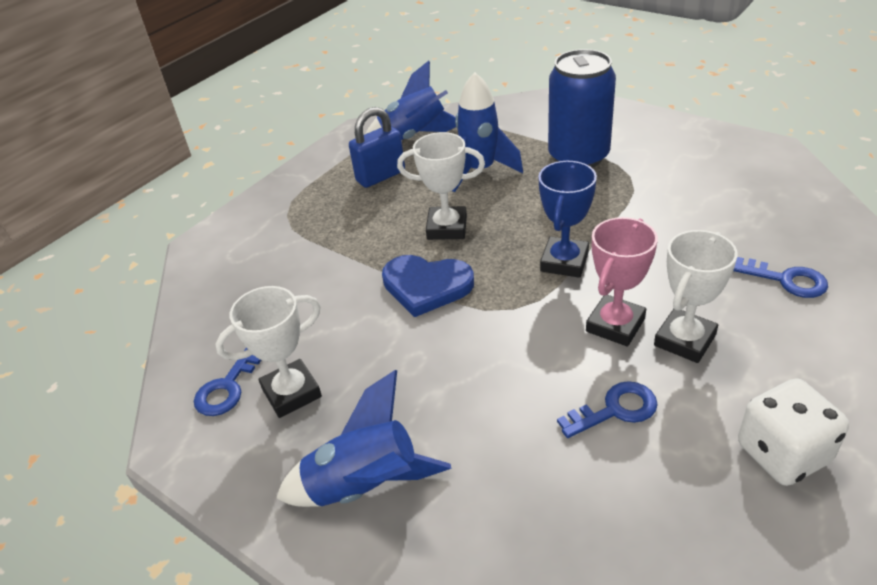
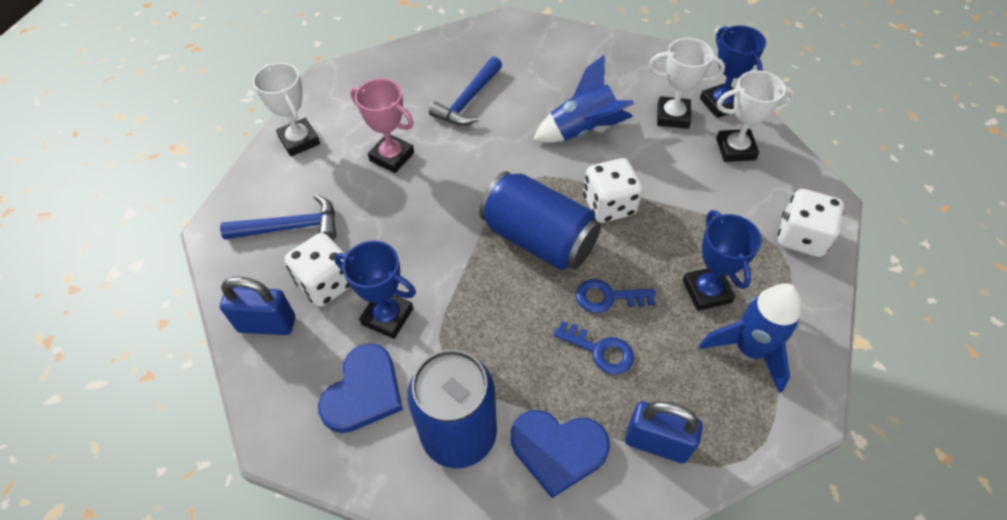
blue can: [548,49,616,168] = 1 -> [407,349,497,468] [479,171,601,270] = 2
blue hammer: none = 0 -> [220,194,336,240] [429,57,502,125] = 2
blue heart: [382,255,474,317] = 1 -> [318,344,403,433] [511,410,610,498] = 2
blue key: [194,348,261,416] [557,381,658,438] [733,257,828,298] = 3 -> [553,321,634,375] [576,279,656,313] = 2
blue padlock: [349,107,405,188] = 1 -> [220,277,295,335] [625,401,703,463] = 2
blue rocket: [276,370,451,507] [365,61,456,140] [452,72,523,192] = 3 -> [533,54,634,143] [699,283,802,393] = 2
blue trophy: [538,161,597,278] = 1 -> [334,241,416,339] [683,210,762,311] [700,26,766,118] = 3
white dice: [738,378,849,486] = 1 -> [285,233,351,307] [583,158,643,223] [778,189,844,257] = 3

